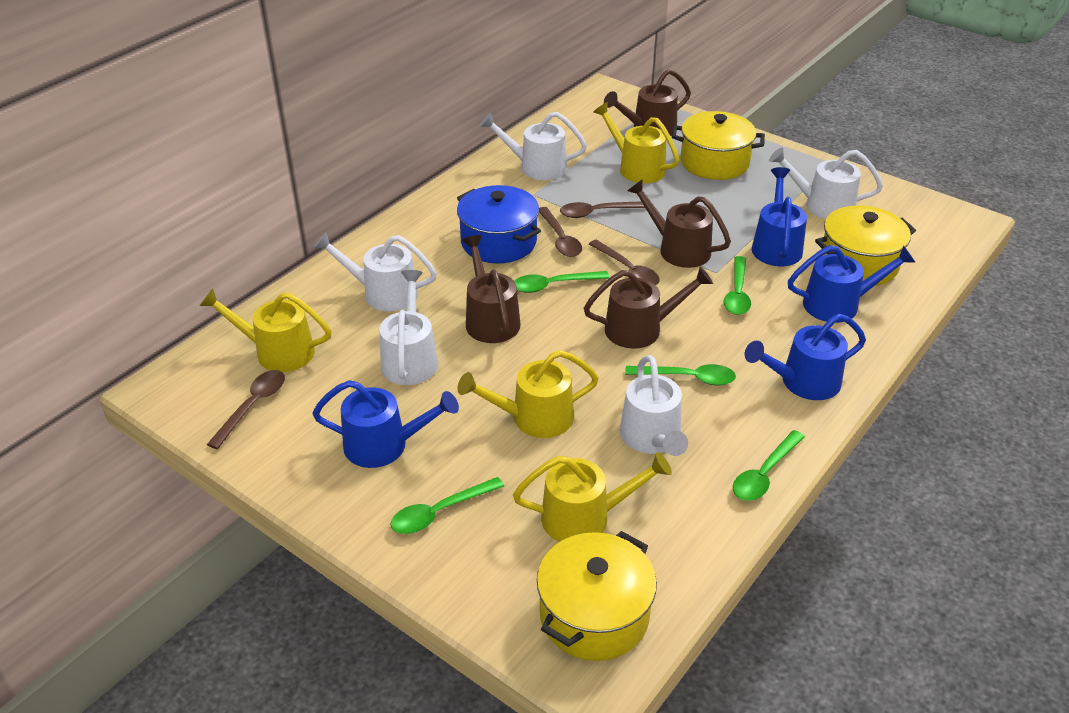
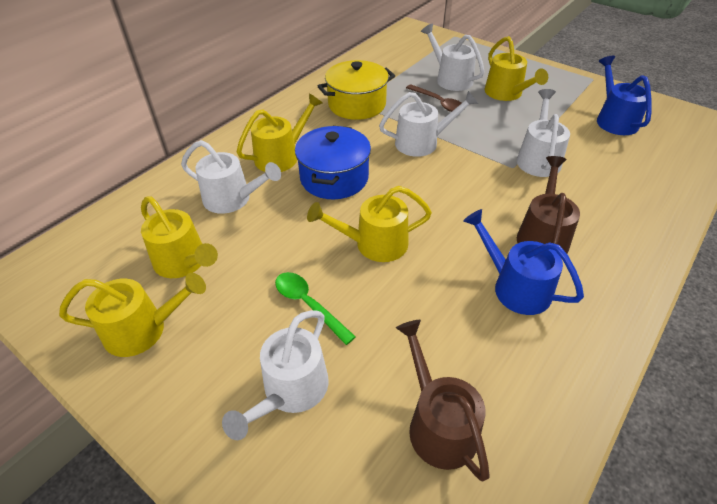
blue watering can: [312,380,459,468] [745,314,866,400] [752,167,807,266] [788,245,916,323] = 4 -> [463,209,584,315] [597,56,652,135] = 2
brown spoon: [207,370,285,449] [539,207,582,257] [560,201,645,218] [589,240,660,285] = 4 -> [406,84,462,112] = 1
brown watering can: [462,235,520,343] [584,267,713,349] [604,69,691,136] [627,179,731,268] = 4 -> [396,320,490,481] [517,156,580,253] = 2
green spoon: [390,477,504,534] [514,271,610,293] [625,364,736,386] [724,256,751,315] [733,430,805,501] = 5 -> [275,272,356,345] = 1
yellow pot: [537,531,657,661] [672,111,765,180] [815,205,916,286] = 3 -> [318,60,395,120] = 1
yellow watering can: [200,289,332,372] [457,350,599,438] [513,452,672,542] [593,102,680,183] = 4 -> [59,273,206,357] [141,196,218,278] [237,93,323,172] [307,186,432,262] [485,36,548,101] = 5

